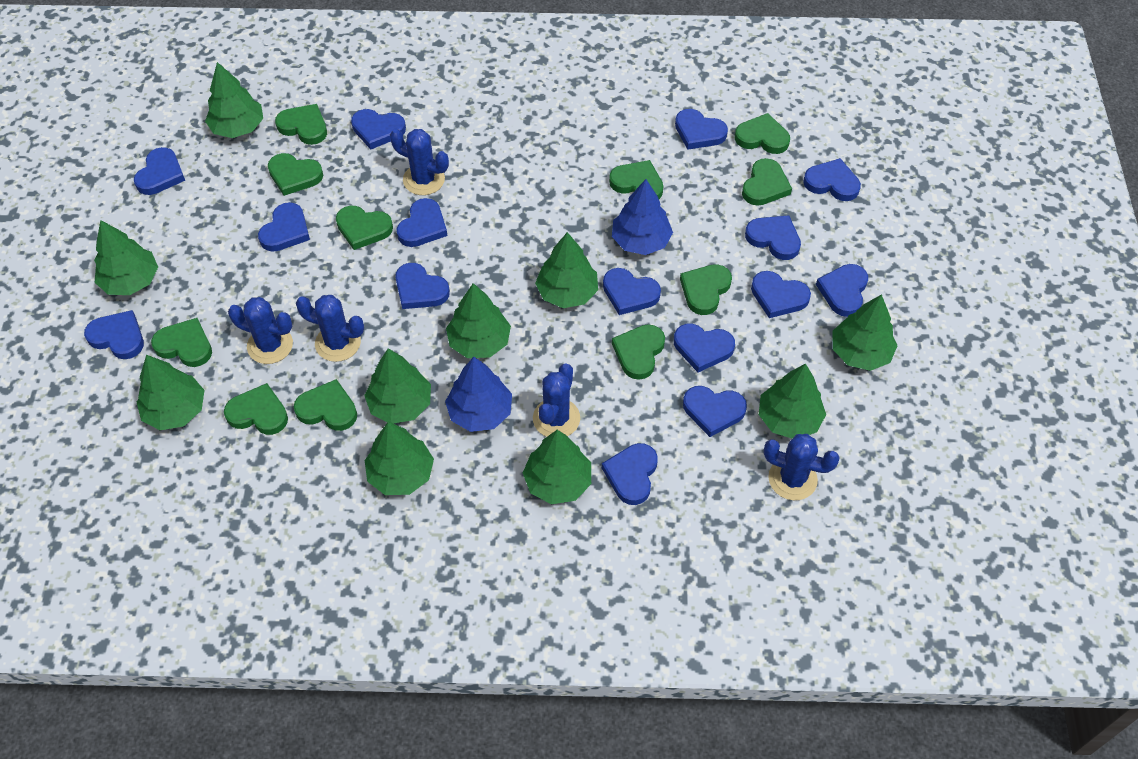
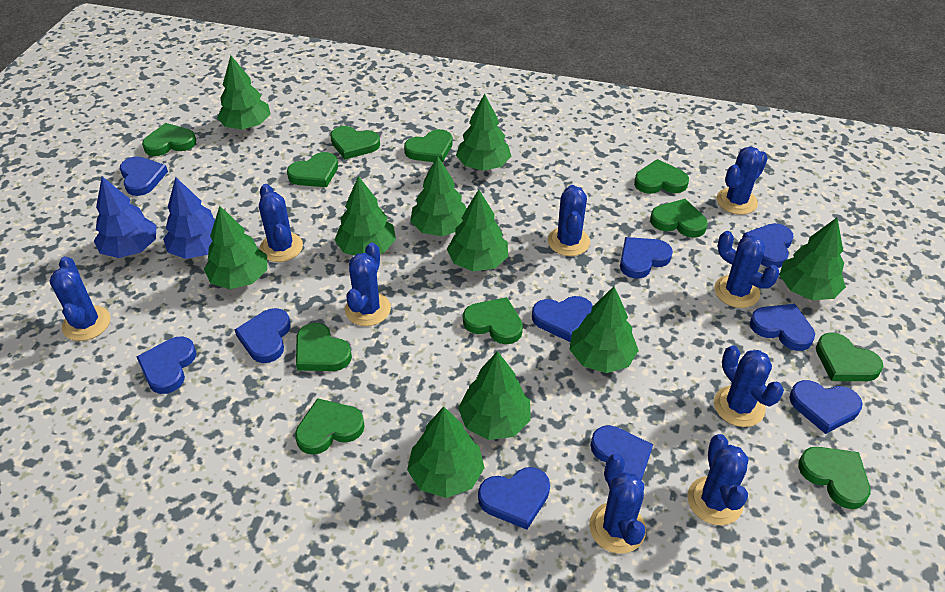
blue cactus: [228,297,293,364] [296,295,364,362] [390,129,449,195] [533,364,580,437] [763,434,840,500] = 5 -> [49,256,111,341] [259,184,303,262] [345,243,391,326] [548,185,590,256] [589,454,646,554] [687,434,749,525] [714,231,780,308] [714,345,784,427] [717,146,768,215] = 9
blue heart: [84,310,144,359] [134,147,185,195] [258,202,310,252] [351,109,406,149] [395,263,450,309] [397,198,447,247] [602,443,658,505] [603,268,661,315] [674,324,735,372] [675,109,728,150] [683,386,747,437] [745,215,801,260] [751,271,811,318] [803,158,861,201] [816,264,868,317] = 15 -> [120,156,168,196] [137,337,196,394] [235,308,291,363] [478,467,550,530] [532,296,593,342] [590,425,653,481] [620,237,673,279] [742,223,794,268] [750,304,815,351] [789,380,863,434] = 10

